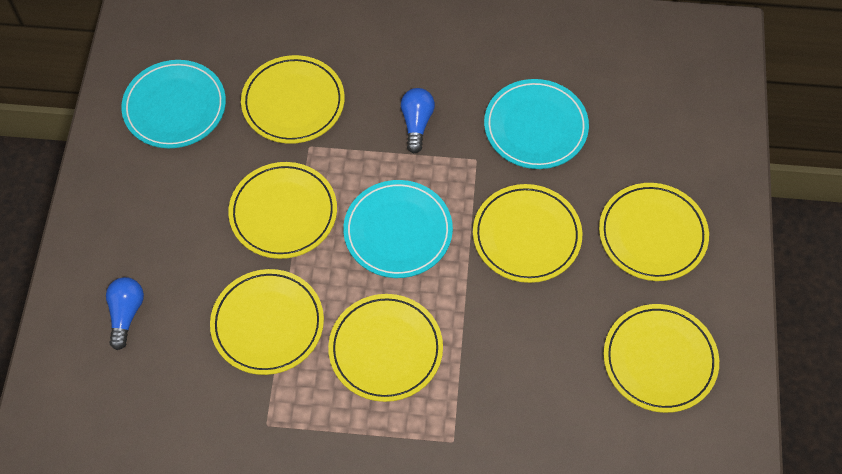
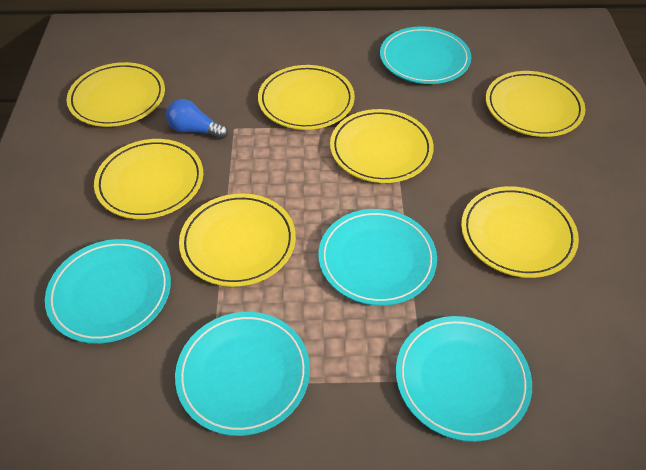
blue light bulb: [106,277,144,350] [401,88,435,153] = 2 -> [166,99,228,139] = 1
turquoise plate: [121,60,226,148] [343,180,453,278] [484,79,589,169] = 3 -> [45,239,171,344] [175,312,310,436] [319,209,437,306] [380,26,471,84] [396,316,532,442] = 5

